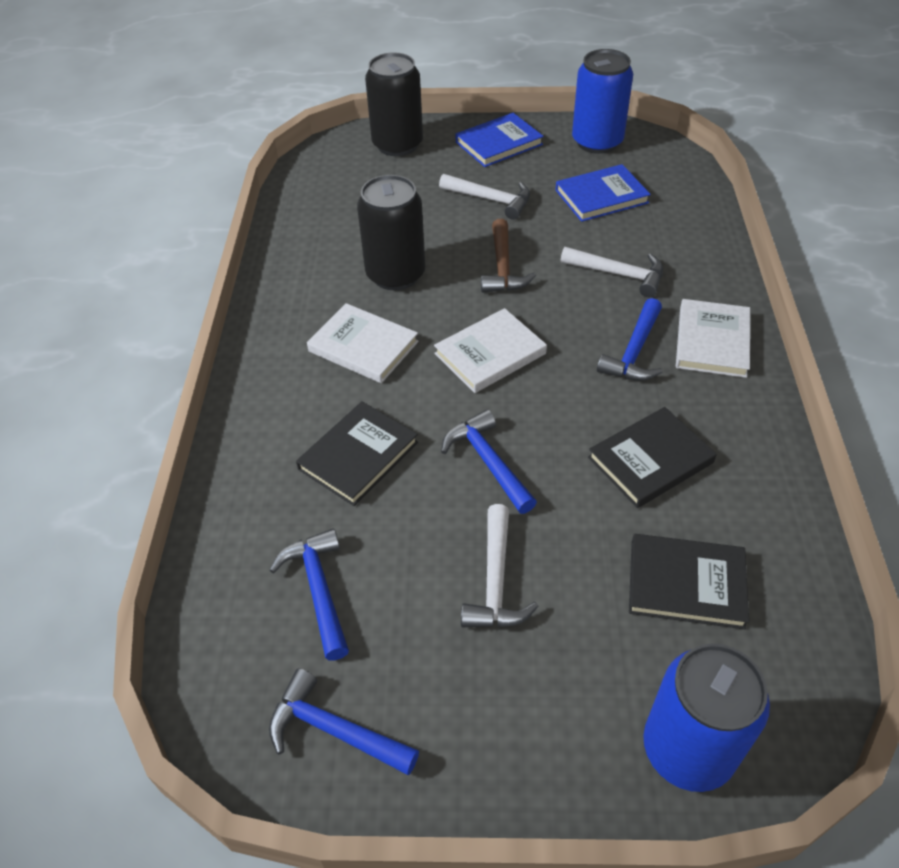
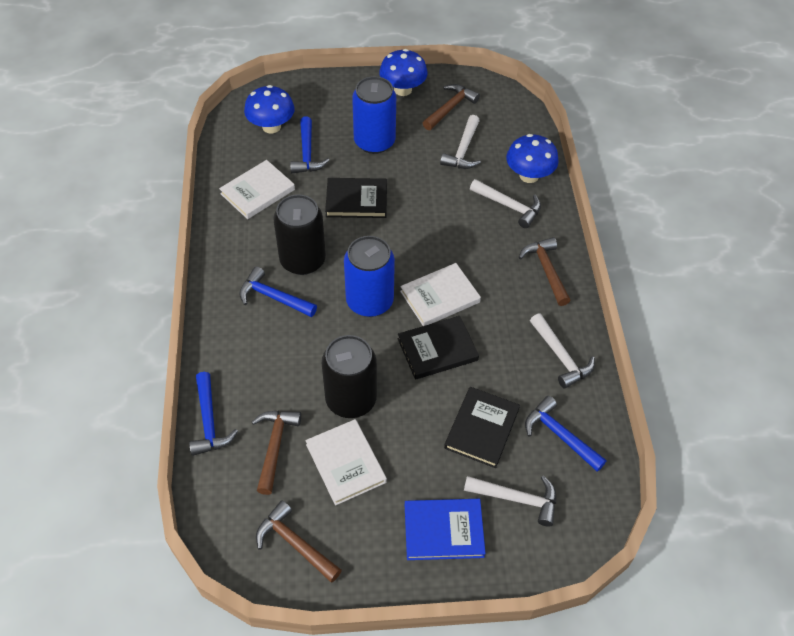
blue book: [456,113,544,167] [556,164,651,222] = 2 -> [405,499,486,560] = 1
blue mushroom: none = 0 -> [244,85,295,133] [379,49,428,96] [506,134,559,183] = 3
brown hammer: [481,219,536,293] = 1 -> [252,411,301,495] [256,500,342,582] [423,84,480,130] [519,237,571,306] = 4
white hammer: [439,174,530,220] [461,504,539,627] [561,247,663,297] = 3 -> [440,115,481,169] [464,476,556,527] [470,179,541,228] [530,313,595,389] = 4

